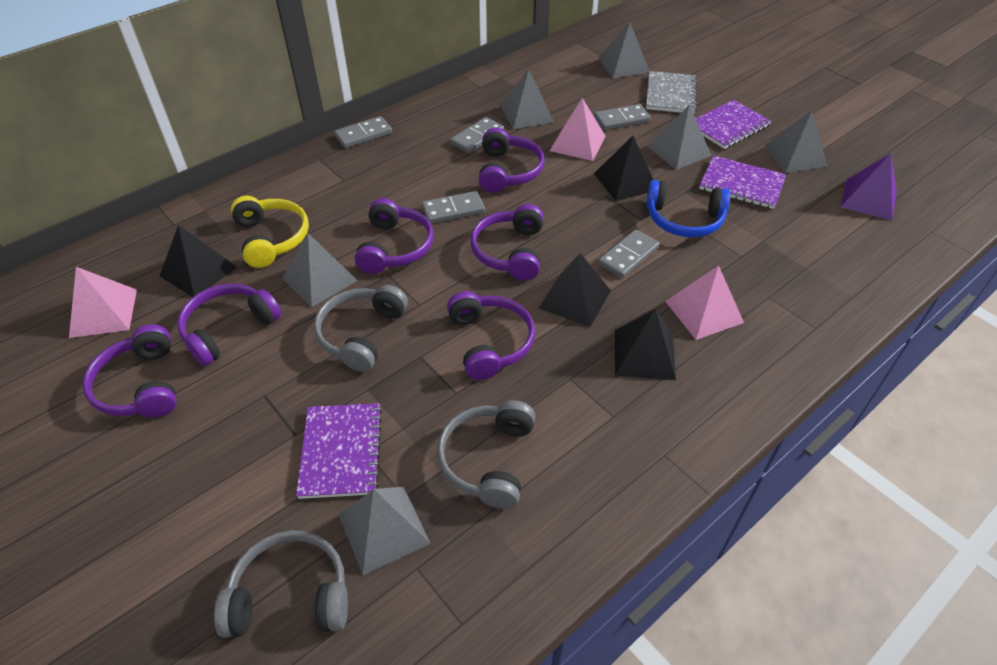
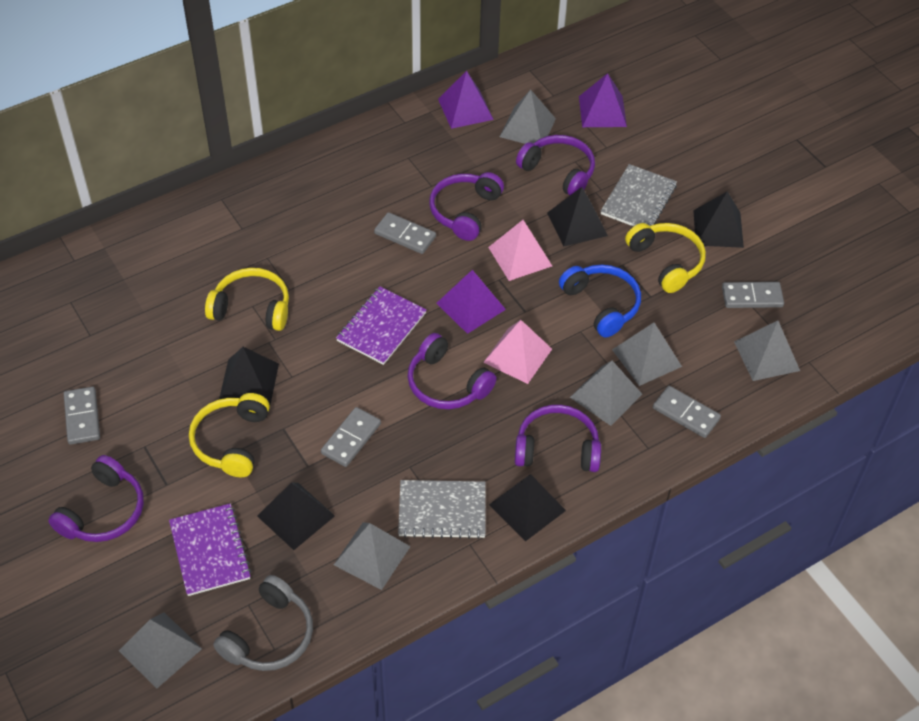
black pyramid: [160,225,237,297] [539,253,611,327] [594,136,653,201] [615,309,676,380] = 4 -> [219,347,279,405] [257,483,335,550] [489,474,566,542] [547,187,608,246] [693,192,744,248] = 5
grey headphones: [214,530,348,638] [314,285,408,372] [437,400,535,509] = 3 -> [213,575,313,671] = 1
grey notebook: [646,71,697,114] = 1 -> [398,480,486,539] [601,164,677,226] = 2
pink pyramid: [69,267,137,338] [550,98,606,161] [665,265,744,340] = 3 -> [483,320,552,384] [488,220,552,281] = 2
purple headphones: [82,324,177,418] [177,283,281,366] [355,198,433,274] [447,291,535,380] [471,204,544,280] [479,128,545,193] = 6 -> [48,455,144,542] [407,333,497,409] [429,172,504,241] [515,405,601,472] [516,135,595,196] = 5
purple notebook: [296,403,382,499] [695,100,772,149] [699,155,786,209] = 3 -> [169,503,251,596] [336,286,427,365] = 2
purple pyramid: [841,153,897,220] = 1 -> [437,270,506,334] [438,71,494,129] [579,73,627,127] = 3
yellow headphones: [231,196,309,268] = 1 -> [189,393,270,477] [205,268,289,331] [625,223,706,293] = 3

